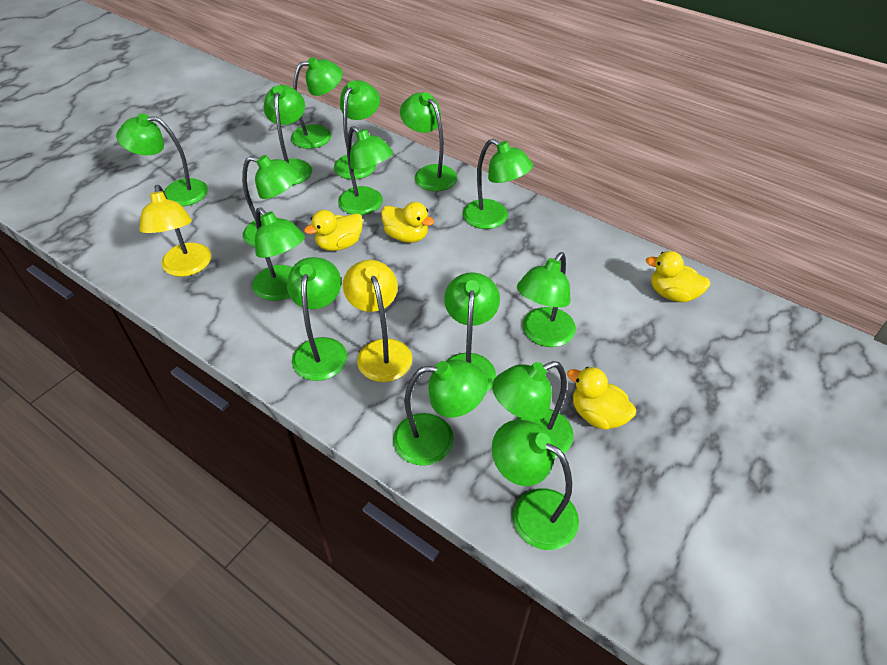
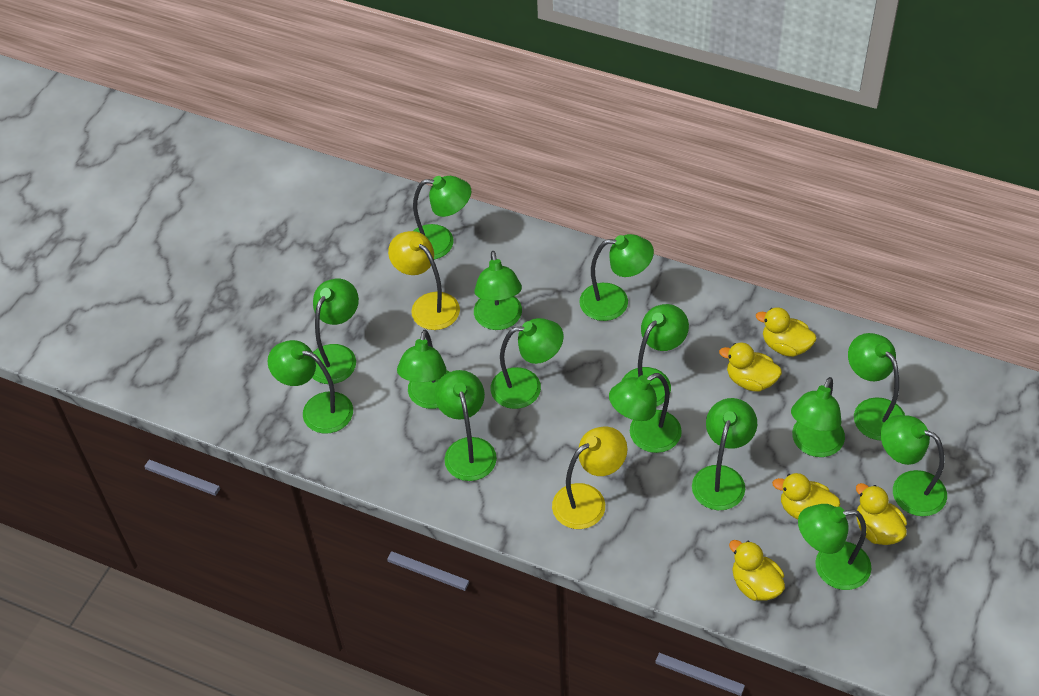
yellow duck: [304,210,363,251] [381,202,434,243] [567,367,636,430] [646,251,711,302] = 4 -> [719,342,782,392] [729,540,785,601] [756,307,816,357] [772,473,840,519] [856,483,907,545] = 5

